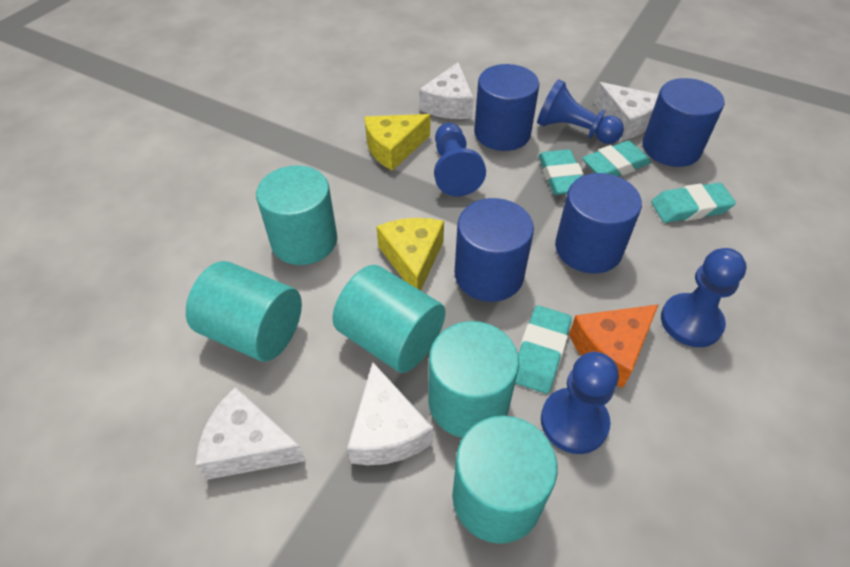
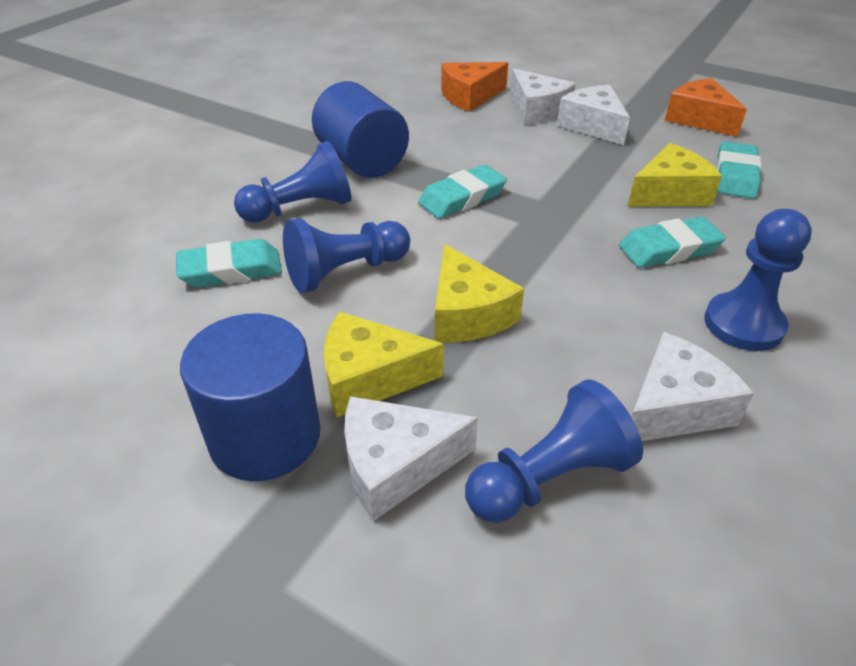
blue cylinder: [455,198,534,302] [474,64,539,151] [555,173,642,274] [642,78,724,167] = 4 -> [180,313,320,481] [312,81,409,178] = 2
orange cheese: [569,304,659,388] = 1 -> [441,62,508,112] [665,78,747,137] = 2
turquoise cylinder: [186,261,302,362] [256,165,337,265] [332,265,445,373] [428,321,519,438] [452,416,557,544] = 5 -> none = 0
yellow cheese: [364,114,430,171] [376,218,444,291] = 2 -> [324,312,444,417] [435,244,524,342] [628,143,722,207] = 3

